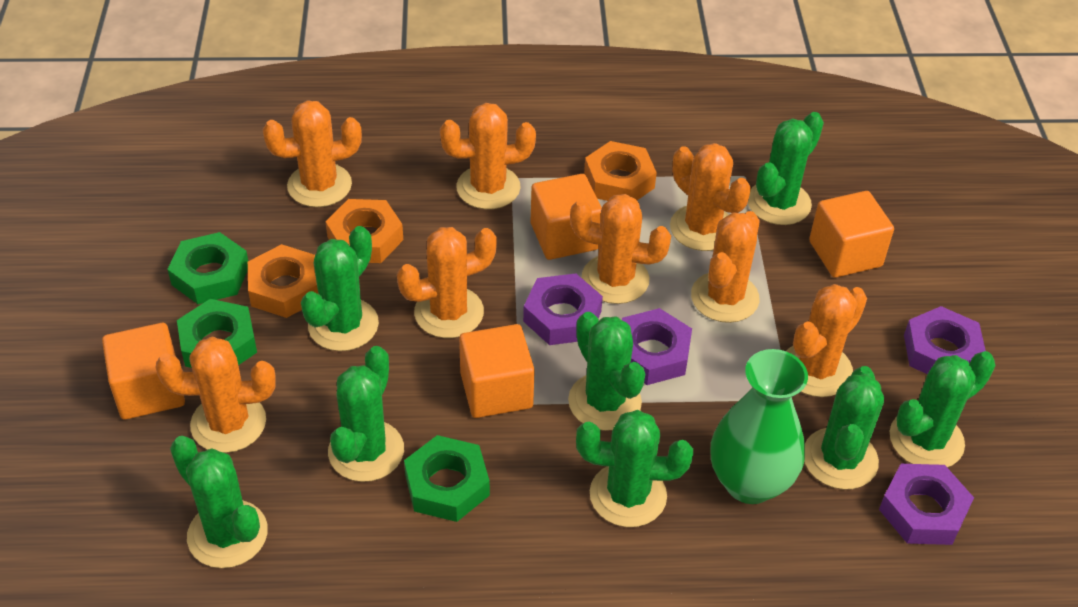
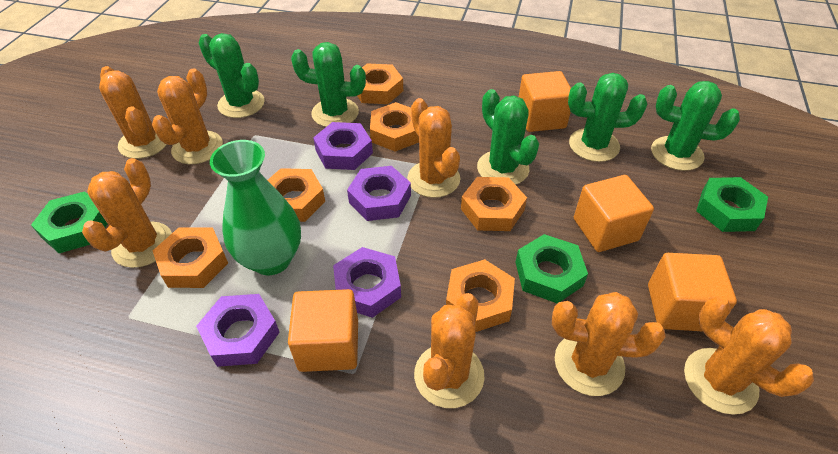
green cactus: [170,436,268,568] [301,226,379,351] [328,346,404,482] [568,312,645,431] [576,410,693,527] [748,112,824,225] [804,366,884,490] [890,351,995,467] = 8 -> [199,33,265,118] [291,42,366,127] [477,89,539,185] [568,73,647,162] [651,81,740,171] = 5
orange cactus: [155,337,276,453] [262,100,362,207] [397,227,497,338] [440,103,536,209] [570,194,671,304] [670,143,751,251] [691,211,760,323] [786,284,867,397] = 8 -> [82,158,172,268] [99,66,167,159] [152,68,223,164] [407,98,460,198] [414,293,485,408] [552,292,666,396] [684,296,814,415] = 7
orange nut: [248,244,318,318] [325,199,403,263] [584,141,657,201] = 3 -> [153,227,228,288] [267,168,325,222] [357,63,403,104] [370,102,419,152] [446,259,515,332] [461,177,527,231] = 6

